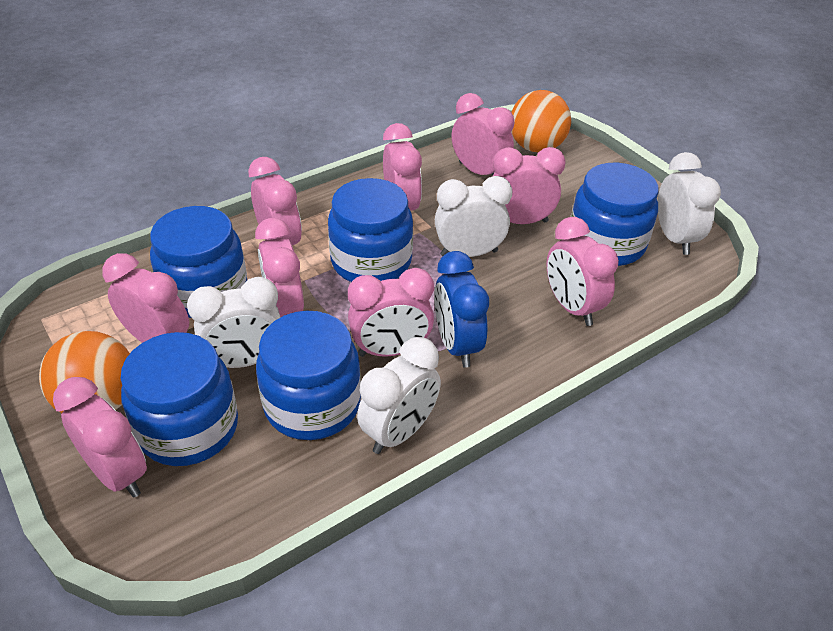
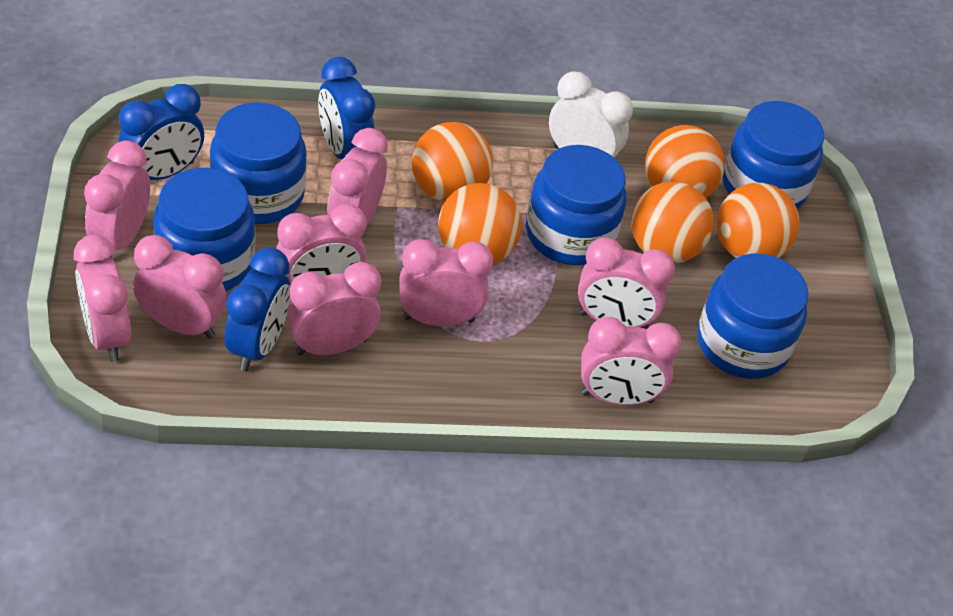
blue clock: [434,251,489,368] = 1 -> [119,84,204,180] [225,247,290,371] [318,57,375,159] = 3
orange ball: [39,331,130,413] [511,90,571,152] = 2 -> [412,122,493,202] [438,183,522,264] [631,181,714,263] [645,125,725,198] [717,183,799,258] = 5
white clock: [187,277,280,368] [357,337,441,454] [435,176,512,257] [658,152,721,255] = 4 -> [549,71,633,158] = 1

